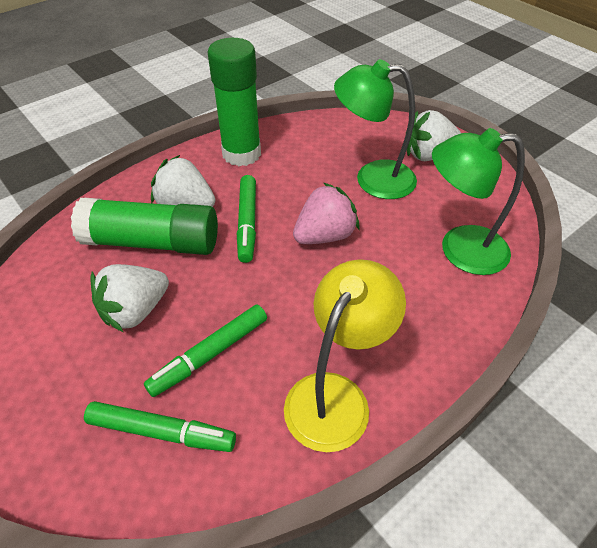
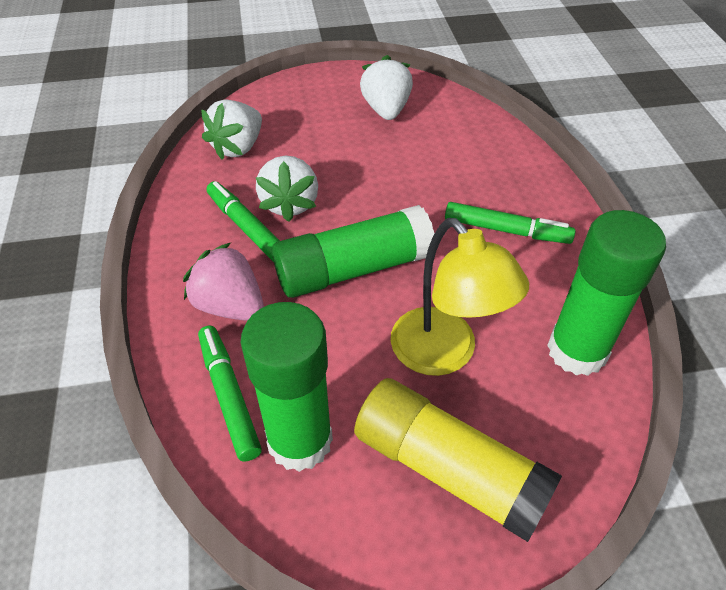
green glue stick: [71,198,218,255] [208,38,261,166] = 2 -> [241,302,333,472] [272,205,435,298] [547,210,666,376] = 3
green lamp: [334,59,417,199] [432,128,525,275] = 2 -> none = 0
yellow glue stick: none = 0 -> [354,378,562,542] = 1

